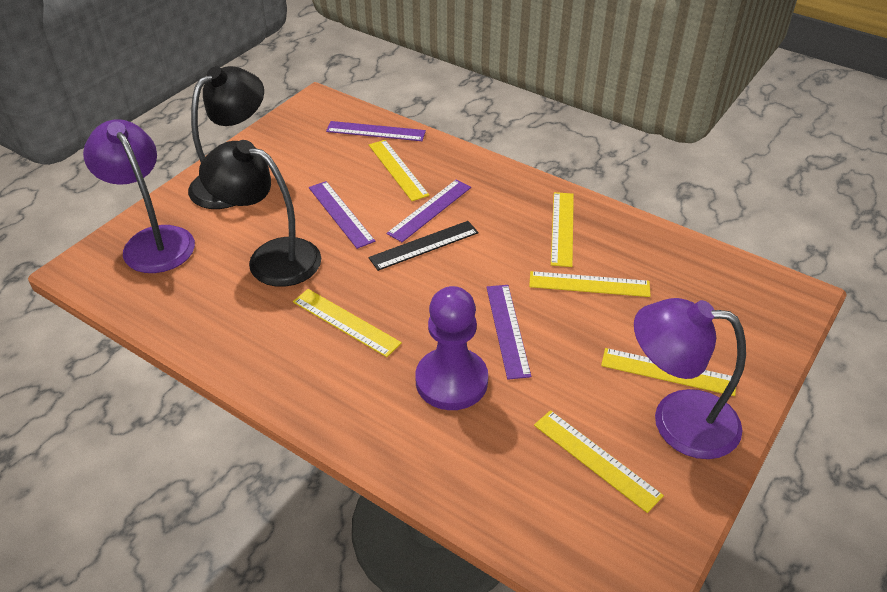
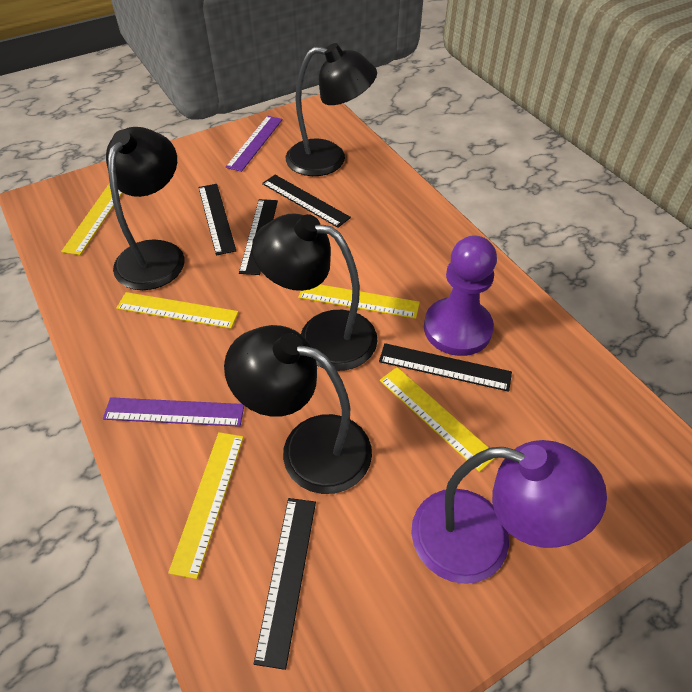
black lamp: [188,66,264,209] [199,140,321,287] = 2 -> [106,127,185,290] [224,325,372,494] [252,213,377,371] [286,43,377,176] = 4
black ruler: [368,221,478,271] = 1 -> [198,184,236,256] [239,199,278,275] [254,498,316,670] [262,175,351,228] [379,343,512,392] = 5
purple lamp: [83,119,195,273] [634,298,746,459] = 2 -> [411,440,607,584] = 1
purple ruler: [309,181,375,249] [326,121,426,141] [387,180,471,242] [486,285,531,380] = 4 -> [103,397,244,427] [226,116,283,172] = 2
yellow ruler: [293,289,402,357] [369,140,430,201] [529,271,651,297] [534,410,664,513] [551,192,574,267] [601,348,736,396] = 6 -> [61,183,122,255] [116,292,239,329] [168,432,244,579] [298,284,420,319] [380,367,495,472] = 5

